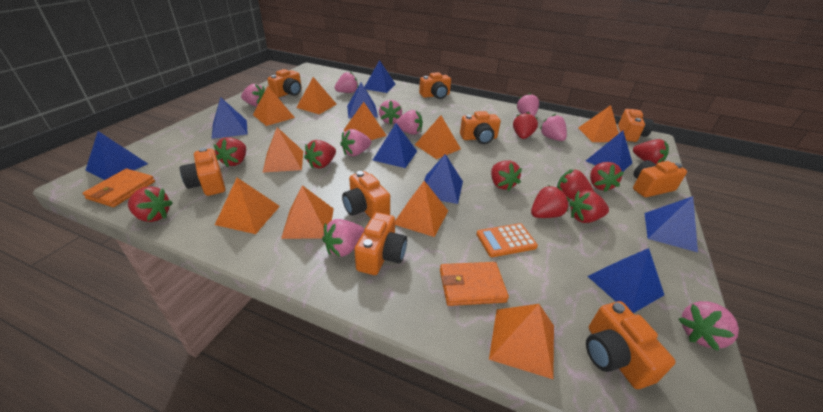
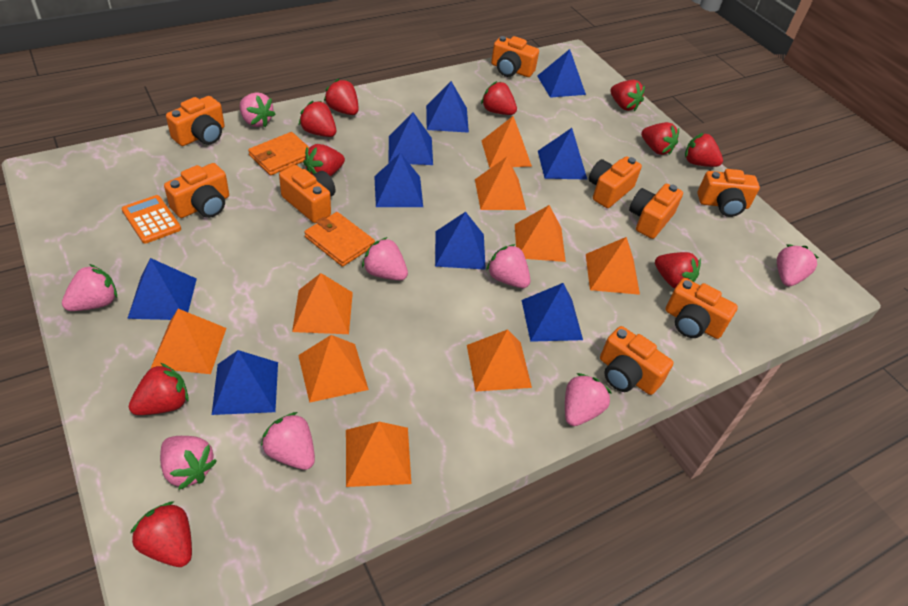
orange pyramid: [215,178,280,234] [253,86,295,126] [262,127,303,173] [281,185,334,239] [296,77,337,114] [343,102,387,140] [395,181,448,237] [415,115,461,159] [489,304,554,379] [578,105,619,142] = 10 -> [151,309,226,374] [292,273,353,334] [298,335,369,403] [346,422,411,487] [467,329,532,392] [475,157,526,210] [481,116,532,168] [515,205,566,262] [586,237,640,295] = 9
pink strawberry: [241,83,265,106] [322,219,365,257] [335,72,358,93] [340,129,371,156] [379,100,402,124] [395,110,423,135] [517,93,539,116] [540,114,567,141] [678,301,739,351] = 9 -> [62,264,117,311] [160,436,217,490] [240,92,275,127] [261,412,315,470] [362,237,408,280] [486,244,530,288] [565,373,612,426] [777,244,819,286] = 8

